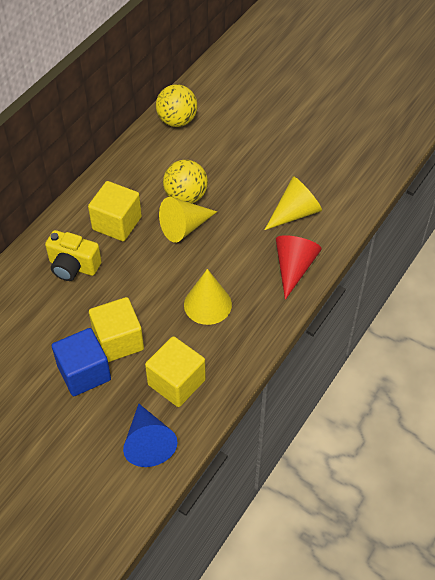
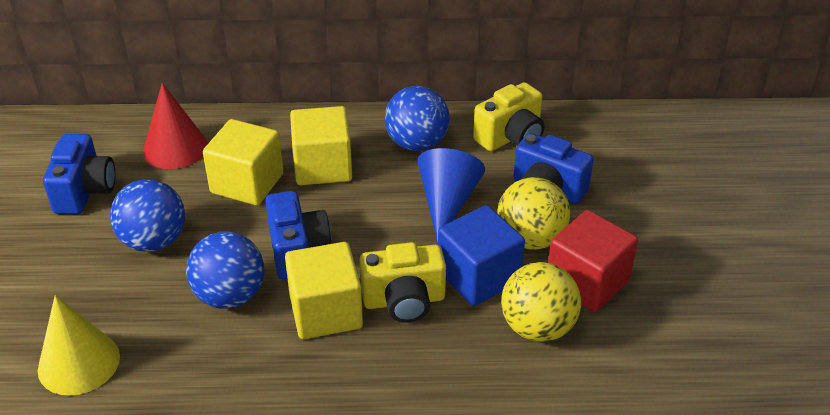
blue ball: none = 0 -> [110,179,185,252] [186,232,264,309] [384,86,450,151] = 3
blue camera: none = 0 -> [43,134,115,214] [265,191,331,280] [514,133,594,204] = 3
red cube: none = 0 -> [548,210,638,312] = 1
yellow camera: [45,230,102,281] = 1 -> [360,242,446,323] [473,82,544,151] = 2
yellow cone: [159,197,217,243] [184,269,232,325] [265,176,322,230] = 3 -> [38,295,120,396] = 1

